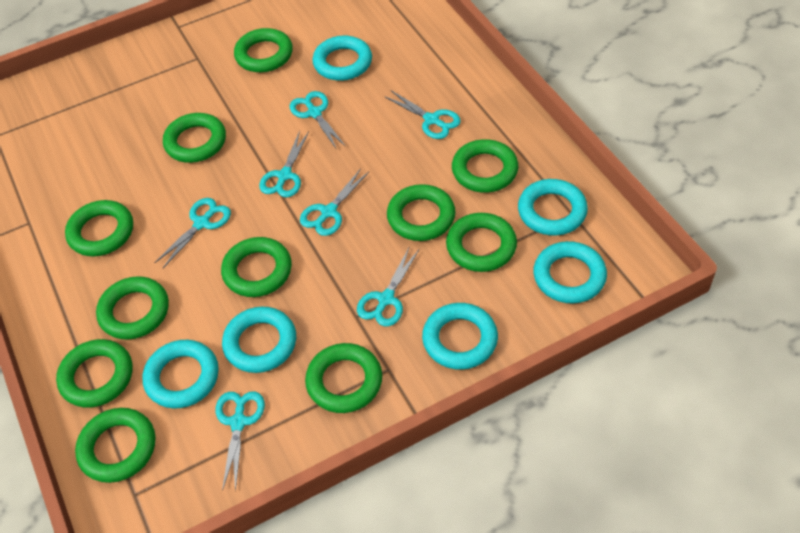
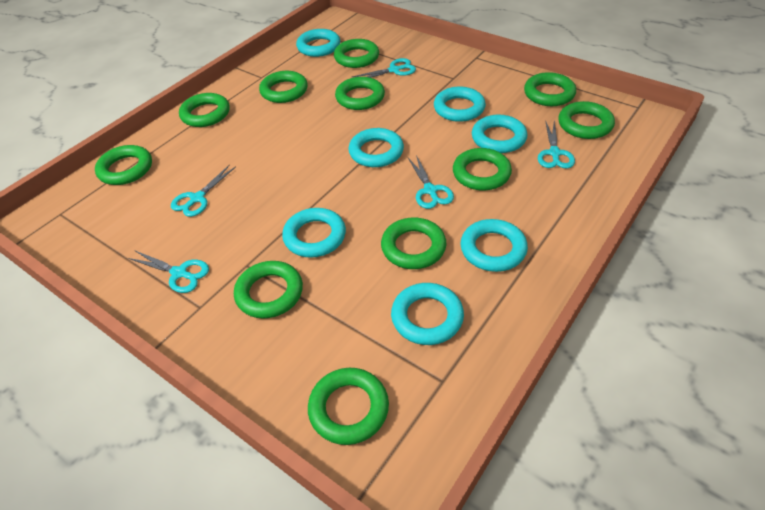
turquoise ring: [142,340,219,409] [222,307,296,373] [312,36,372,81] [422,303,498,370] [518,179,588,236] [533,241,607,304] = 6 -> [282,208,346,258] [296,29,340,57] [348,128,404,167] [391,283,464,345] [434,86,486,122] [461,219,528,272] [472,115,527,153] = 7
turquoise scissors: [154,198,231,268] [216,391,265,492] [259,131,309,197] [290,91,346,150] [300,168,369,236] [357,248,419,326] [384,91,461,139] = 7 -> [128,250,209,293] [171,164,236,217] [352,58,416,78] [408,155,454,209] [538,121,575,168] = 5

